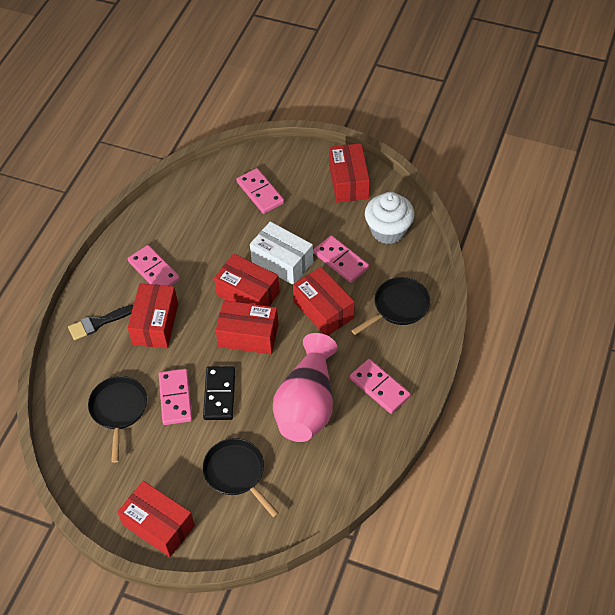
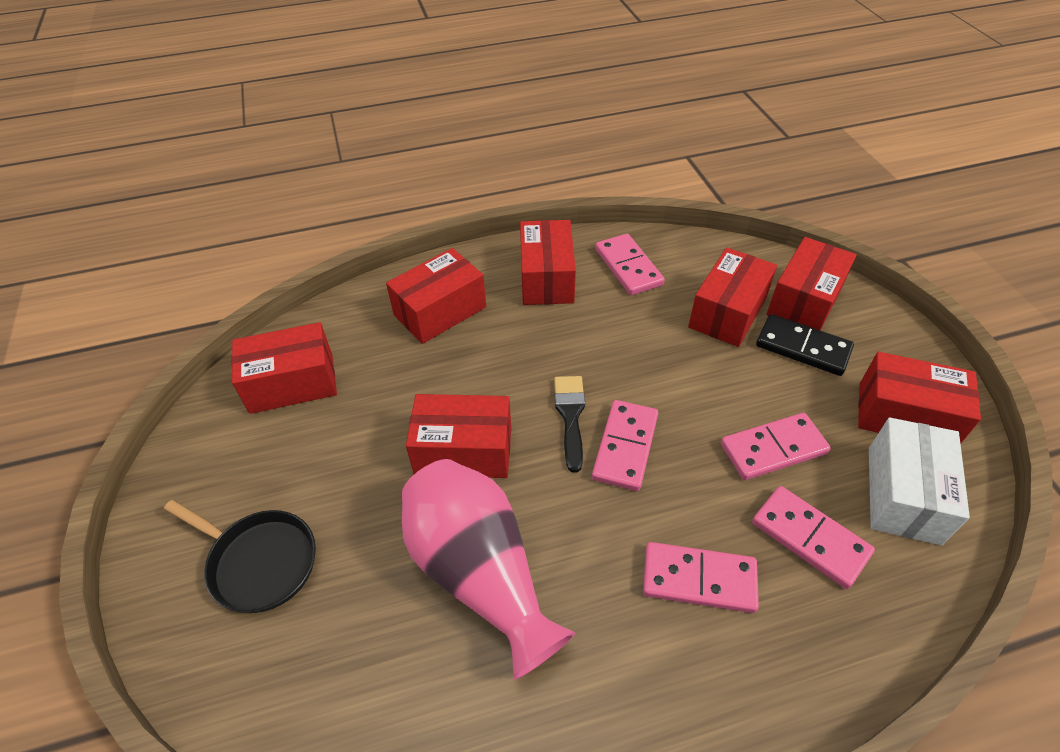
black pan: [88,376,147,463] [203,438,279,518] [351,277,430,335] = 3 -> [164,500,316,613] = 1
red box: [117,481,195,557] [128,284,178,348] [214,254,280,306] [215,300,279,354] [293,267,355,336] [329,143,370,203] = 6 -> [232,322,337,414] [386,248,486,344] [406,394,511,478] [520,220,576,305] [688,248,777,347] [766,237,857,331] [858,352,981,444] = 7
white cupcake: [365,192,414,244] = 1 -> none = 0

